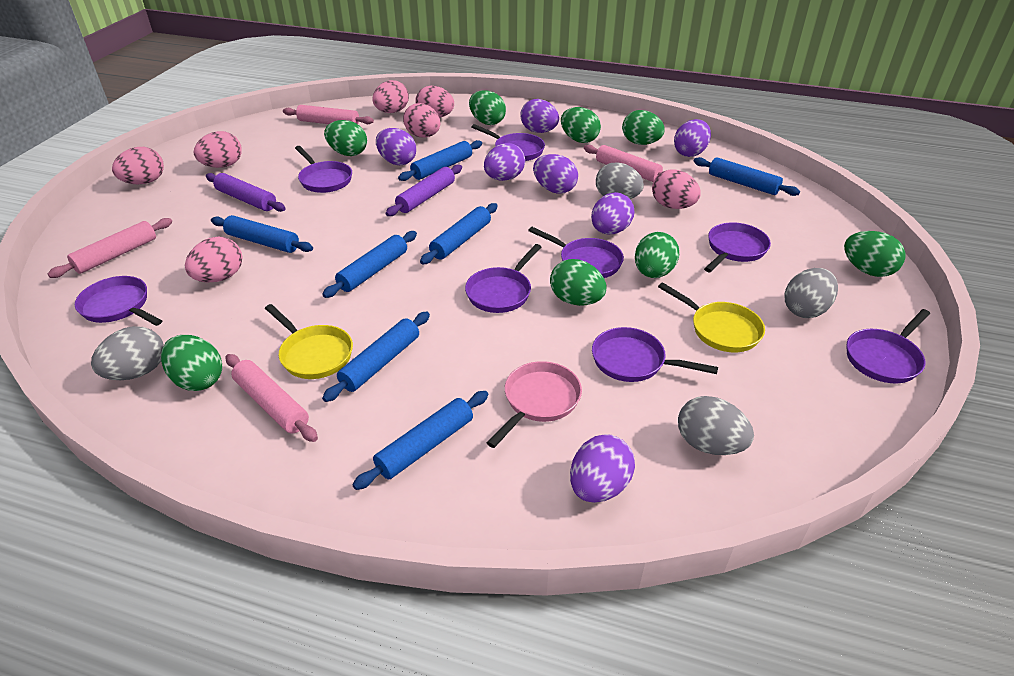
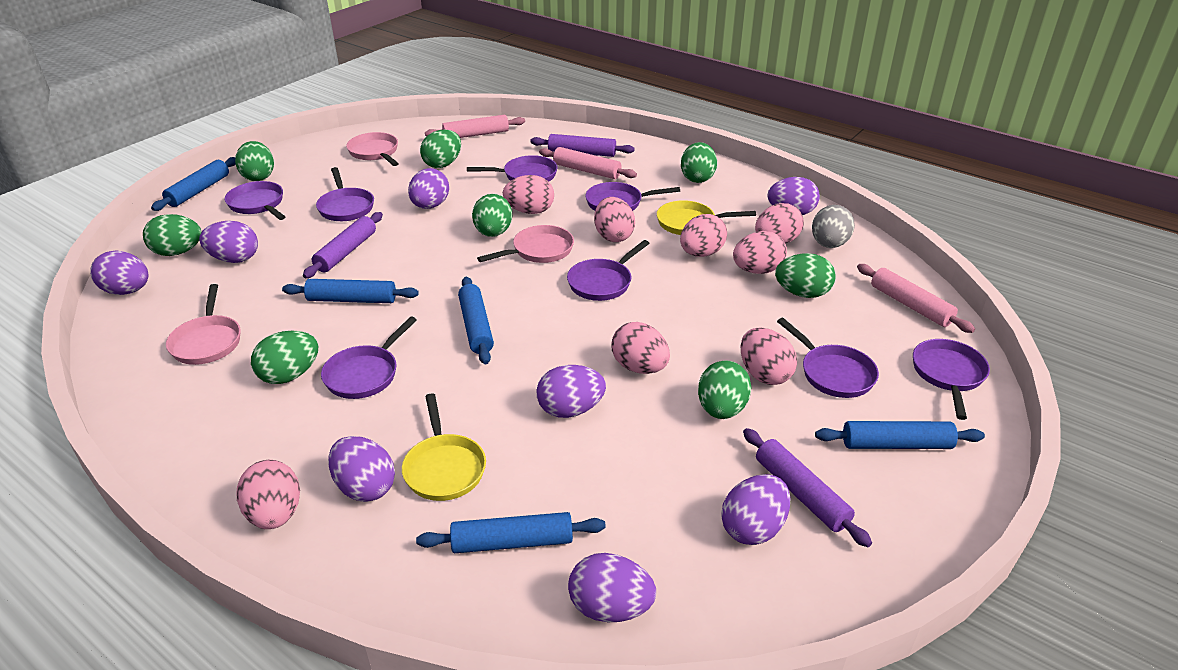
blue rolling pin: [211,215,313,253] [322,231,417,298] [322,311,430,402] [353,391,488,490] [398,140,482,181] [420,203,498,264] [694,157,800,196] = 7 -> [151,157,236,211] [282,279,419,303] [416,512,606,553] [458,277,494,364] [815,421,985,449] = 5
grey egg: [91,326,164,380] [596,163,644,199] [678,396,754,455] [785,268,838,318] = 4 -> [812,205,855,248] = 1
pink egg: [112,147,164,184] [185,237,242,282] [194,131,242,168] [373,80,409,113] [403,103,441,138] [415,86,454,118] [652,170,701,209] = 7 -> [237,460,300,529] [503,175,554,214] [594,197,635,242] [611,322,670,374] [680,214,727,257] [733,231,787,274] [740,328,797,385] [755,203,804,243] = 8
pink pan: [487,361,582,448] = 1 -> [166,284,241,365] [346,132,399,166] [477,225,574,263] = 3
pink rolling pin: [48,218,172,278] [226,354,318,442] [283,105,374,124] [584,145,663,182] = 4 -> [425,115,525,138] [539,147,637,179] [857,264,975,333] = 3
purple egg: [376,128,416,165] [484,143,525,181] [520,99,559,133] [533,154,578,194] [570,434,635,503] [591,192,635,234] [674,119,711,157] = 7 -> [90,251,148,295] [199,221,258,263] [328,436,395,502] [408,168,449,209] [536,365,606,418] [568,553,656,622] [721,474,790,545] [768,177,820,215] = 8
purple rolling pin: [206,173,286,212] [386,165,462,216] = 2 -> [303,212,383,278] [530,134,635,157] [743,428,872,547] = 3

